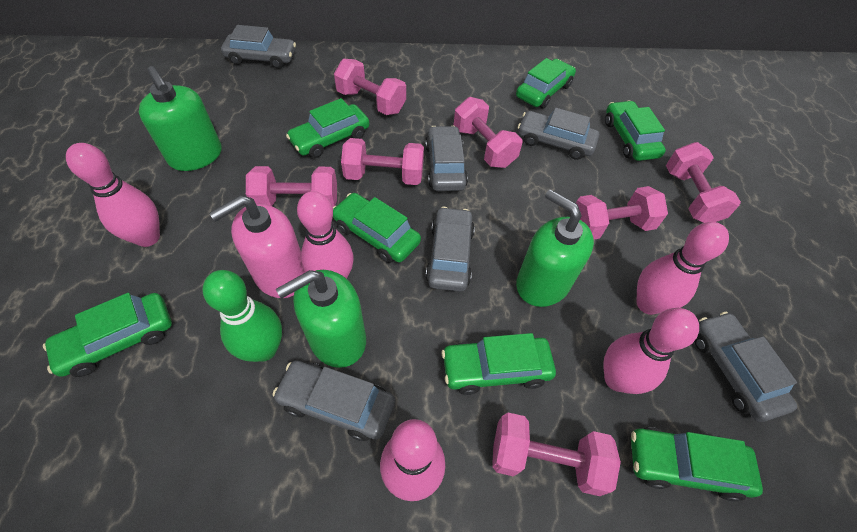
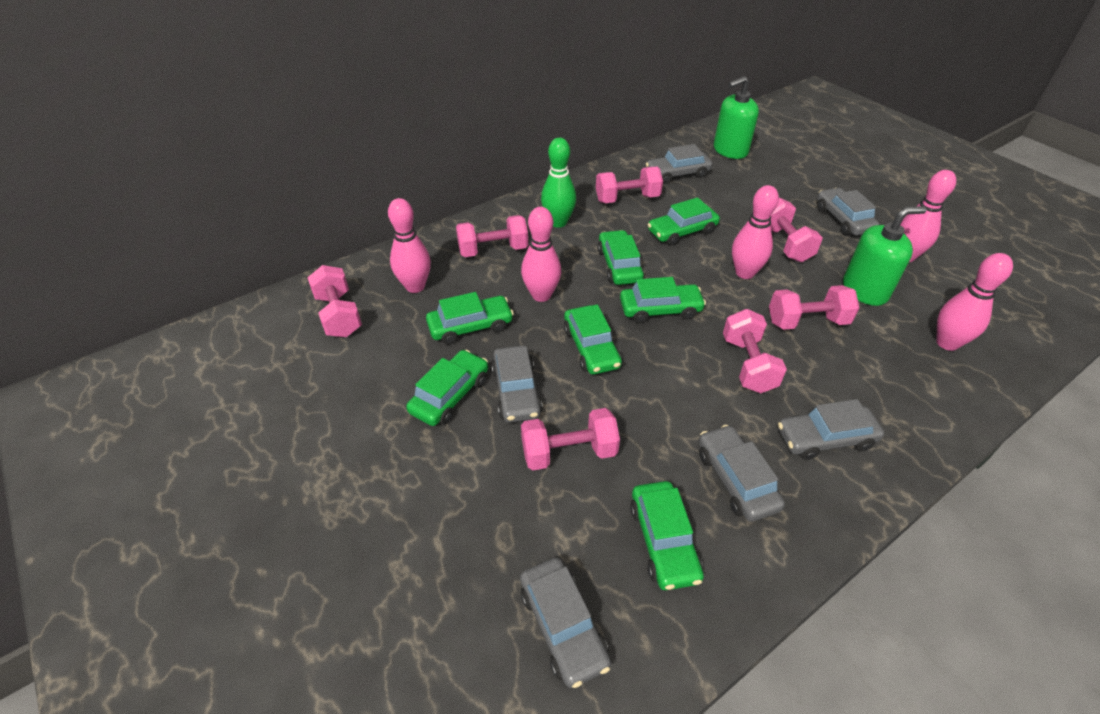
green soap dispenser: [139,66,222,171] [276,270,366,368] [516,189,594,307] = 3 -> [714,76,759,159] [843,206,927,306] = 2
pink soap dispenser: [209,195,305,298] = 1 -> none = 0

